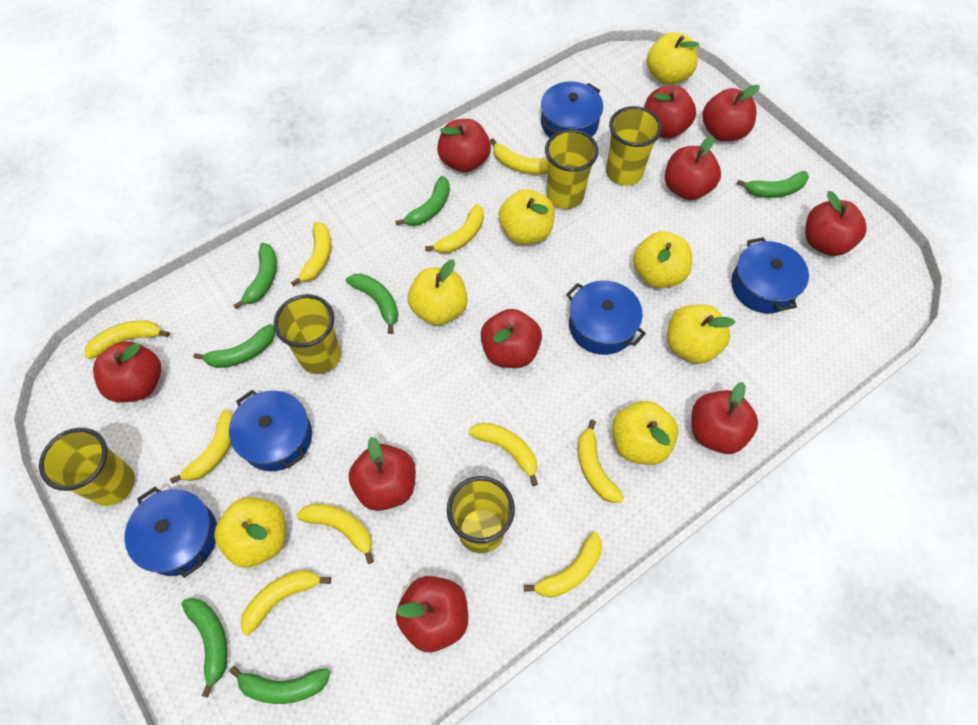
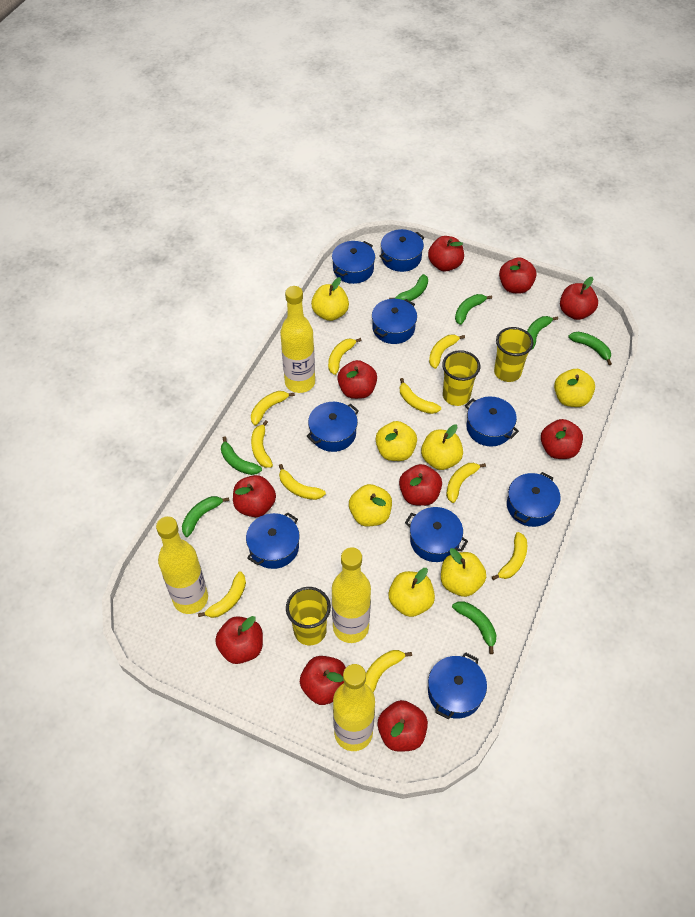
blue pot: [124,487,217,578] [229,390,312,471] [541,81,603,138] [566,280,646,355] [731,237,809,313] = 5 -> [246,512,300,569] [306,402,359,452] [332,241,375,284] [372,299,417,344] [379,229,425,272] [405,507,468,562] [428,652,487,719] [465,396,519,446] [507,472,561,527] = 9
yellow bottle: none = 0 -> [156,516,208,614] [280,286,315,393] [332,547,371,643] [333,664,375,751] = 4
yellow cup: [39,427,135,506] [274,294,341,374] [447,476,515,553] [545,129,598,209] [606,106,662,186] = 5 -> [286,587,331,645] [442,350,480,406] [494,327,534,382] = 3

